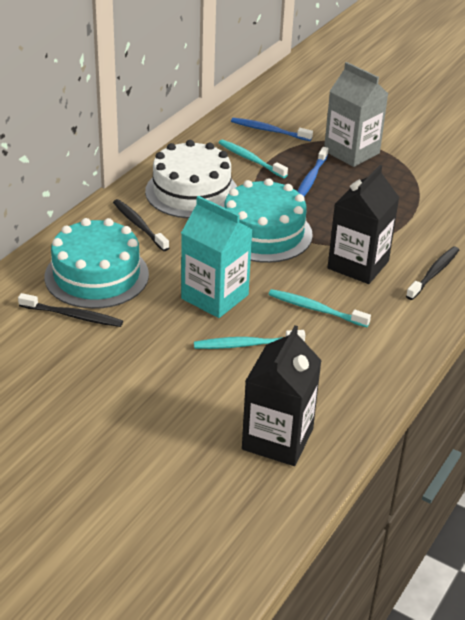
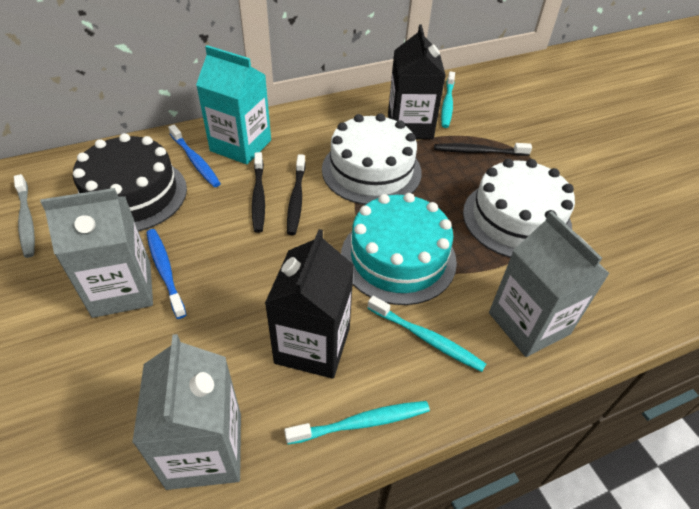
black cake: none = 0 -> [73,133,187,232] = 1
grey carton: [324,62,388,167] = 1 -> [40,188,153,318] [132,334,241,490] [489,211,610,357] = 3
grey toothbrush: none = 0 -> [14,174,35,258] = 1
turquoise cake: [44,218,149,309] [224,178,313,263] = 2 -> [341,193,457,305] = 1
white cake: [145,140,237,219] = 1 -> [322,113,422,205] [463,159,575,258] = 2

